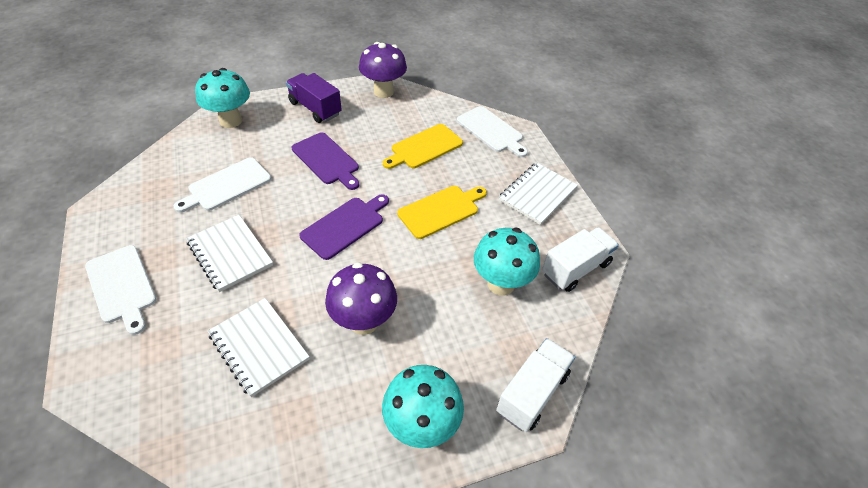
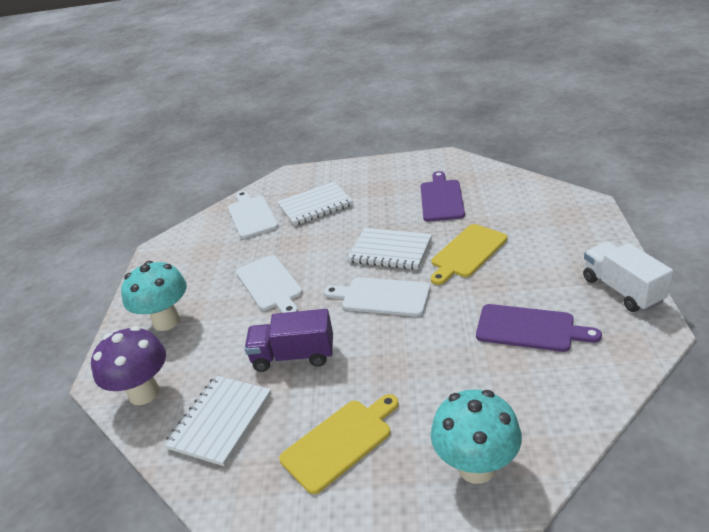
purple mushroom: [325,262,397,335] [359,42,407,98] = 2 -> [91,326,166,405] = 1
turquoise mushroom: [195,68,250,128] [382,365,464,448] [474,228,540,296] = 3 -> [121,261,187,331] [431,389,522,484] = 2
white truck: [496,338,575,432] [542,227,619,292] = 2 -> [583,242,673,312] = 1

